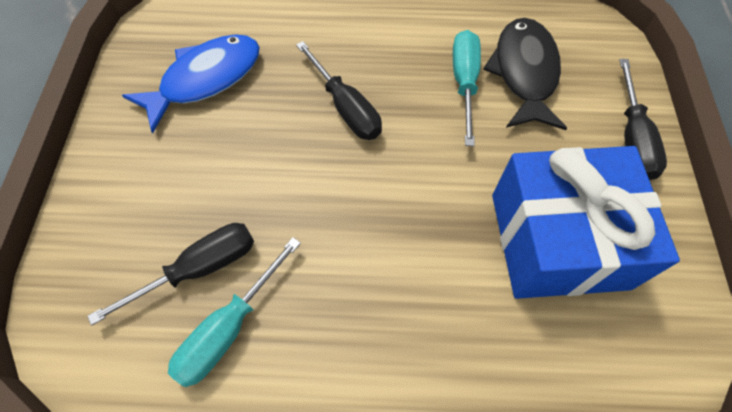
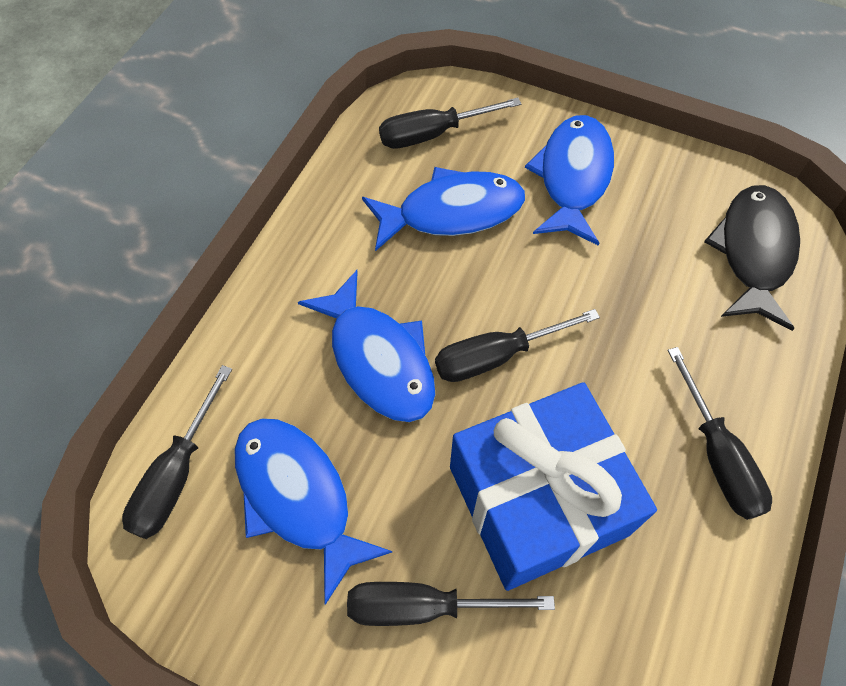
black screwdriver: [88,223,254,325] [296,41,382,140] [619,59,667,180] = 3 -> [122,365,232,539] [347,582,555,626] [379,98,521,149] [435,309,600,382] [668,347,772,520] = 5
blue fish: [122,34,260,133] = 1 -> [234,418,392,605] [298,270,435,422] [362,167,525,251] [525,115,614,246] = 4
turquoise screwdriver: [168,237,301,387] [453,30,481,146] = 2 -> none = 0

